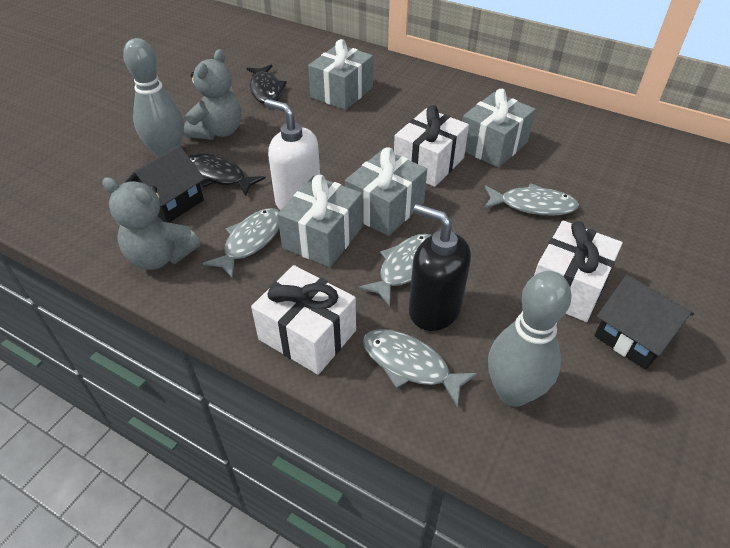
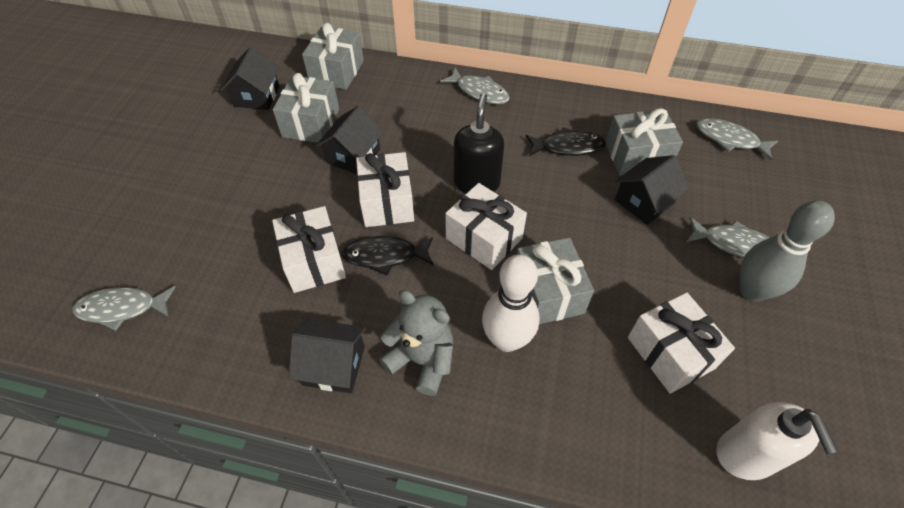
black house: [125,145,205,223] [594,275,694,370] = 2 -> [221,47,280,110] [289,319,366,393] [316,106,384,174] [615,155,689,225] = 4
grey bowling pin: [123,38,184,157] [488,271,572,407] = 2 -> [740,200,835,302] = 1
grey teddy bear: [102,177,200,270] [184,49,242,140] = 2 -> [379,290,453,396] = 1
white bowling pin: none = 0 -> [482,254,540,352] = 1
white gift: [251,265,356,375] [394,105,469,187] [534,220,623,322] = 3 -> [272,206,346,293] [356,152,414,227] [445,183,527,270] [628,292,735,393] = 4

